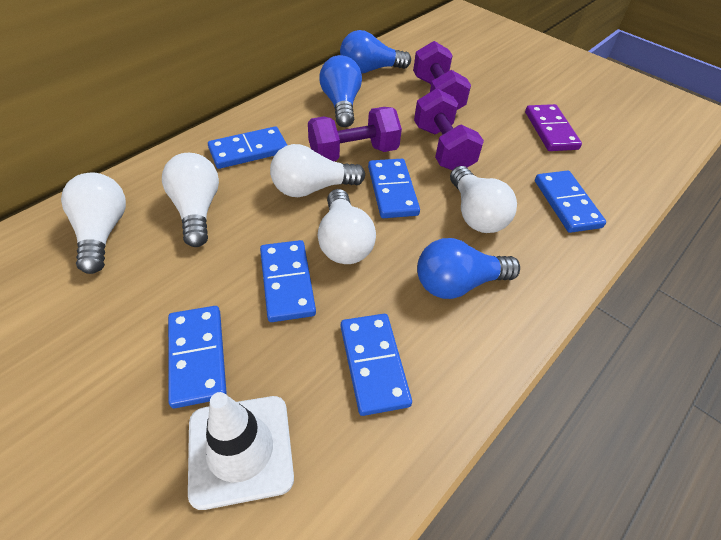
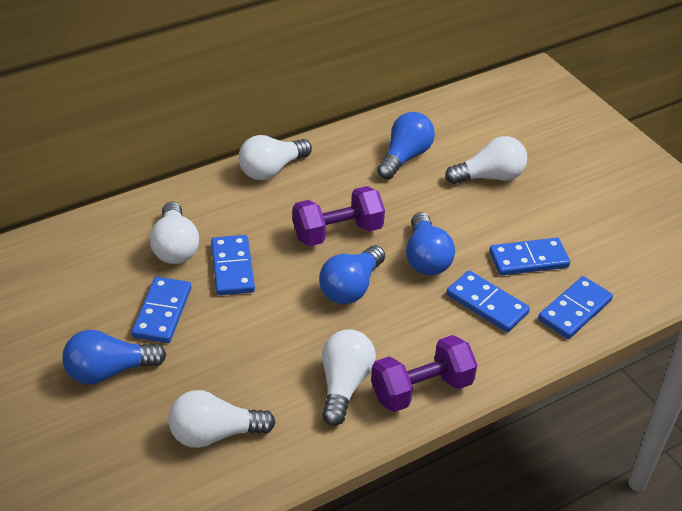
blue domino: [168,306,227,408] [208,126,287,169] [260,240,316,322] [341,314,412,416] [368,159,420,218] [535,170,606,233] = 6 -> [131,277,191,343] [211,235,255,295] [447,270,530,332] [489,238,570,276] [538,276,613,339] = 5
blue light bulb: [319,55,362,127] [340,30,411,74] [417,238,520,299] = 3 -> [63,330,167,384] [319,245,385,304] [377,112,435,179] [406,212,455,275] = 4
purple domino: [525,104,582,151] = 1 -> none = 0
purple dumbbell: [308,107,402,161] [413,41,471,110] [414,88,484,170] = 3 -> [293,186,385,246] [371,335,477,412] = 2
white traffic cone: [188,392,294,510] = 1 -> none = 0

